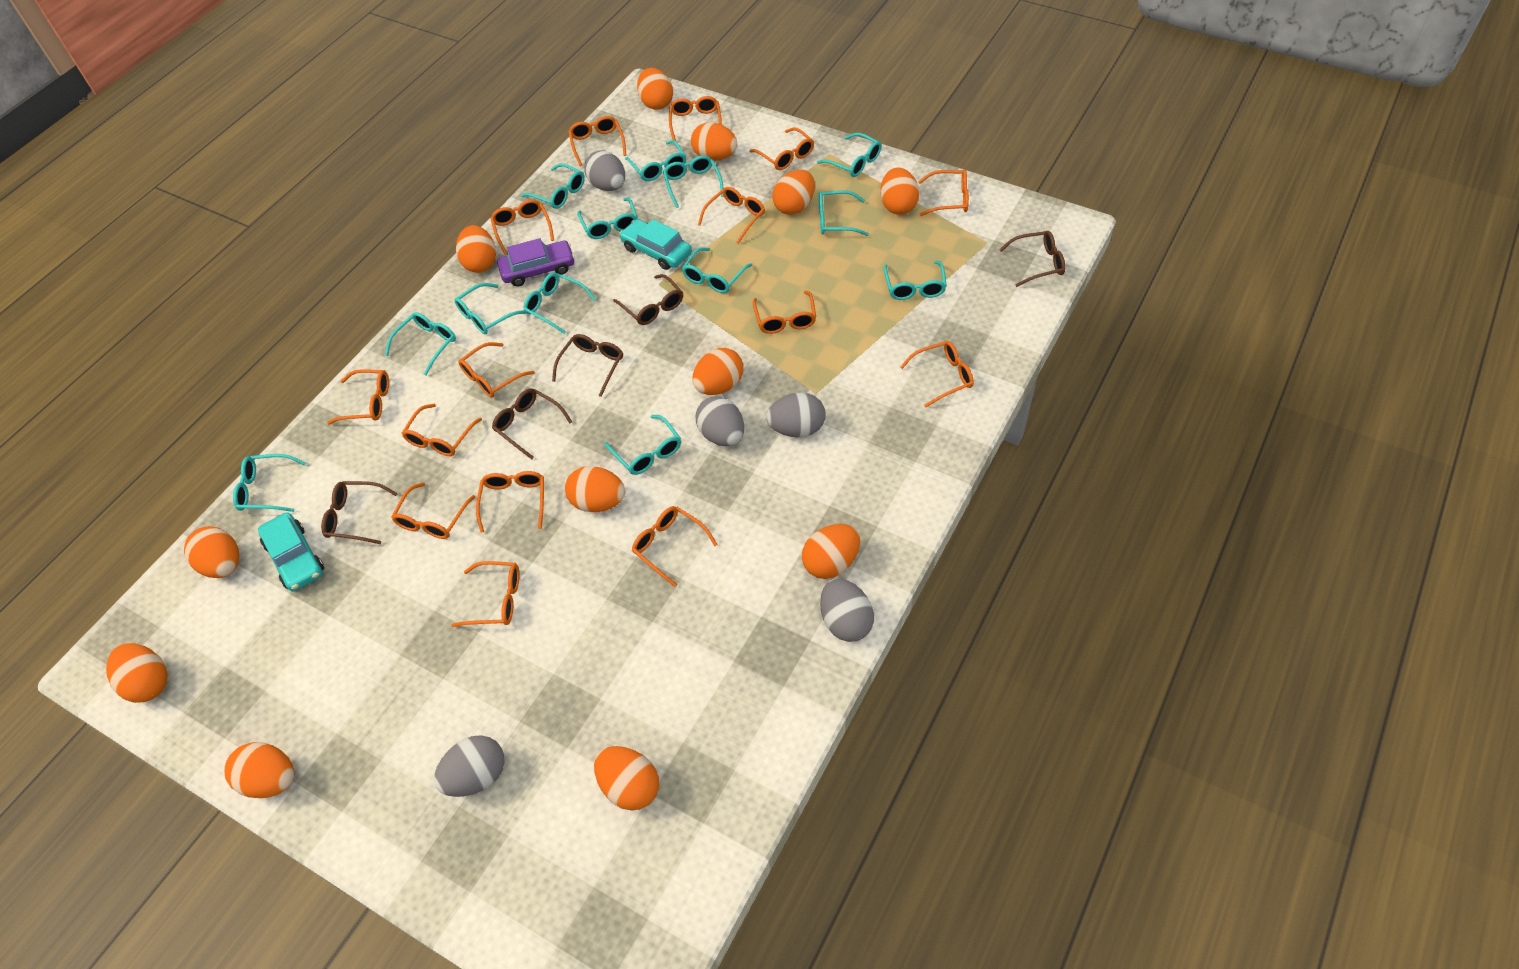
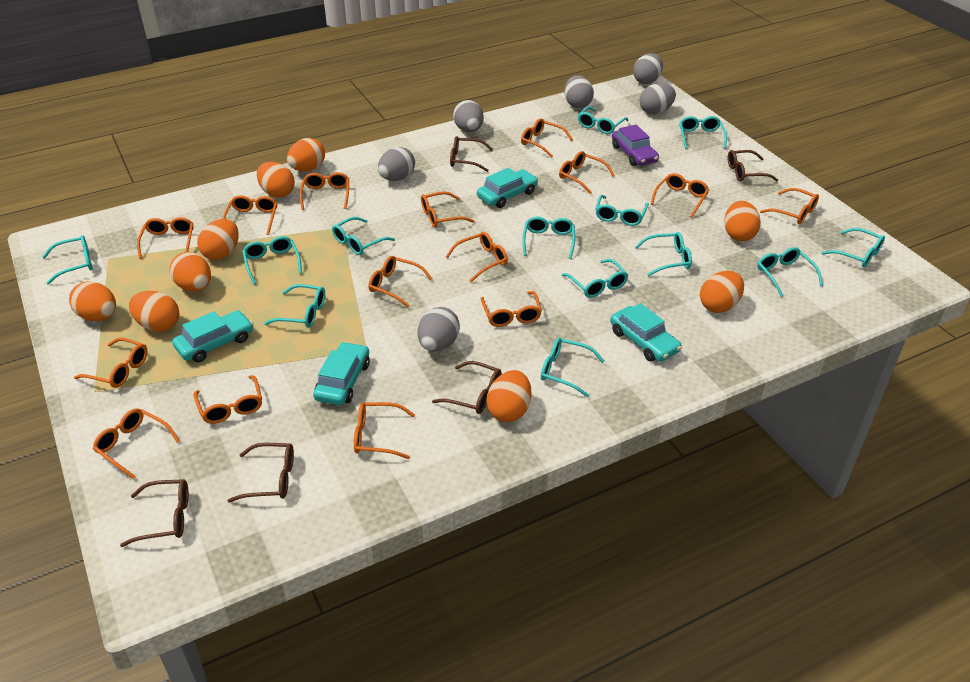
grey egg: [434,735,505,797] [584,150,625,191] [696,396,744,446] [766,393,826,437] [820,579,874,642] = 5 -> [378,147,415,181] [418,307,460,352] [453,100,484,132] [564,75,594,108] [633,53,663,84] [640,83,676,114] = 6
orange egg: [106,643,168,703] [184,526,239,578] [225,742,294,798] [456,225,496,273] [565,466,625,512] [594,746,659,810] [637,68,673,110] [691,122,738,161] [692,348,743,395] [772,170,815,215] [802,524,860,579] [880,168,919,215] = 12 -> [69,281,116,321] [129,291,179,332] [170,252,211,292] [197,219,239,260] [257,162,295,198] [287,138,325,171] [487,370,531,422] [700,271,744,313] [724,201,761,241] = 9
turquoise car: [258,512,324,591] [619,219,692,270] = 2 -> [172,310,253,362] [313,342,370,405] [477,168,538,208] [610,303,682,362] = 4

